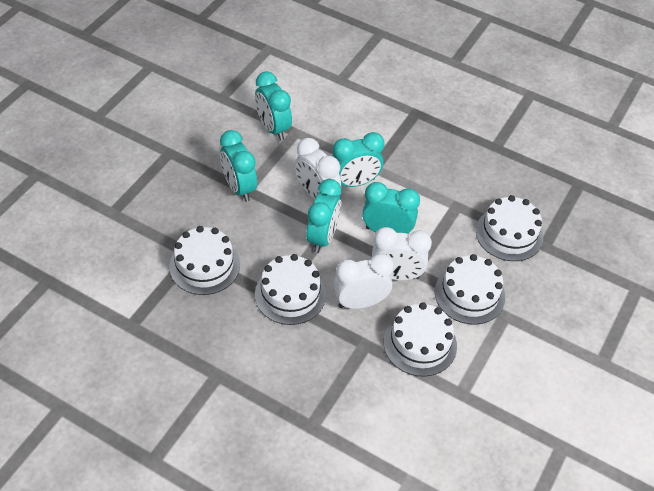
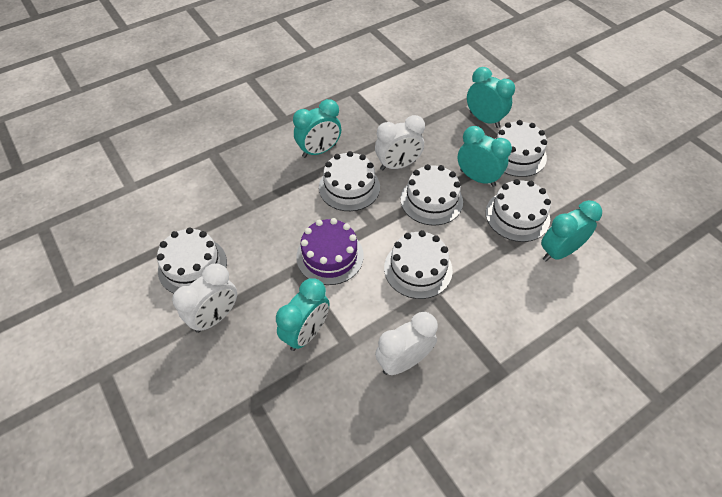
purple cake: none = 0 -> [296,218,364,285] = 1
white cake: [169,226,240,295] [255,254,326,325] [384,302,457,377] [435,254,505,324] [476,195,543,261] = 5 -> [157,227,227,293] [319,151,380,211] [384,230,453,299] [401,164,463,225] [486,179,551,242] [495,120,547,177] = 6

